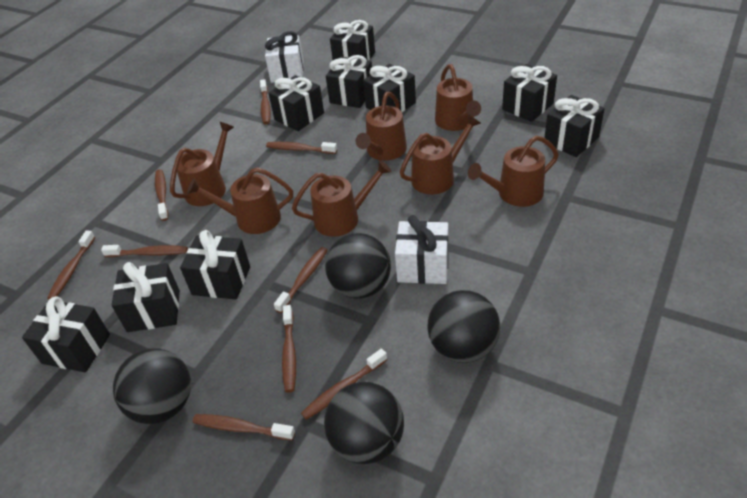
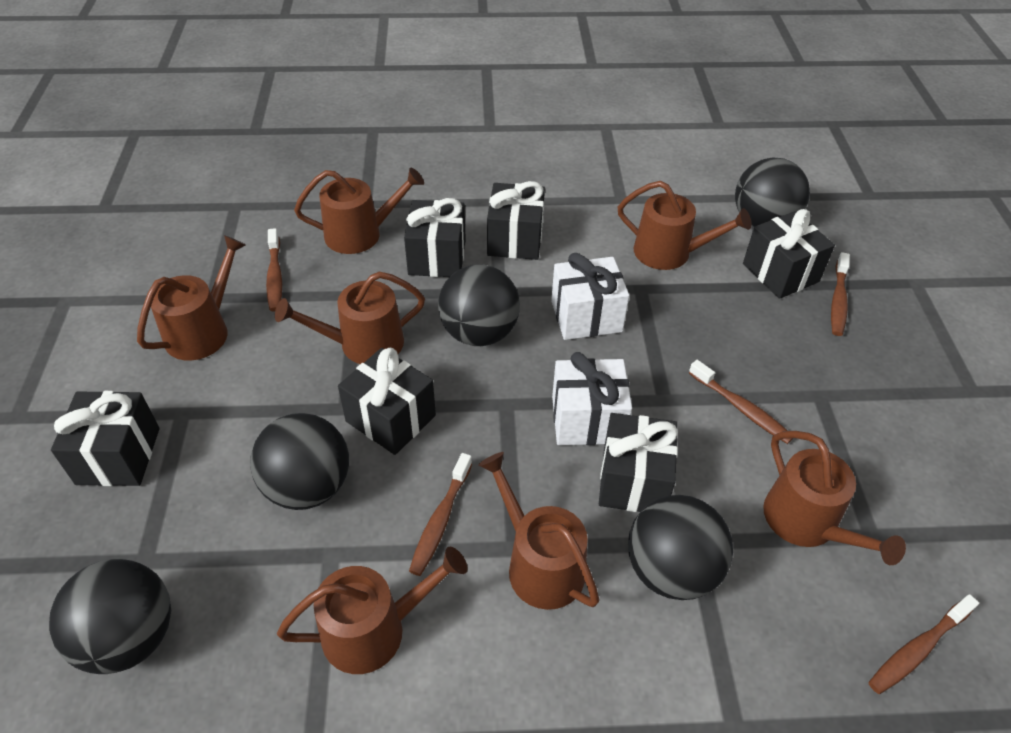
black ball: [113,348,191,424] [324,382,404,464] [325,233,391,299] [427,290,500,363] = 4 -> [49,559,171,674] [250,413,349,510] [438,265,520,346] [628,495,733,600] [735,158,810,227] = 5
black gift: [22,296,110,372] [112,262,180,332] [180,230,250,299] [269,75,324,131] [326,55,372,108] [330,20,375,60] [363,64,416,112] [502,64,557,122] [544,95,605,157] = 9 -> [51,391,159,486] [338,348,436,455] [404,198,466,277] [487,181,545,260] [599,413,678,512] [743,209,835,299] = 6
brown toothbrush: [47,230,95,299] [101,245,188,257] [155,169,168,221] [192,414,295,440] [260,79,271,125] [266,142,337,154] [274,247,328,313] [282,305,296,393] [301,349,387,420] = 9 -> [266,228,282,312] [409,453,472,576] [689,360,793,444] [831,252,850,336] [868,594,979,694] = 5

